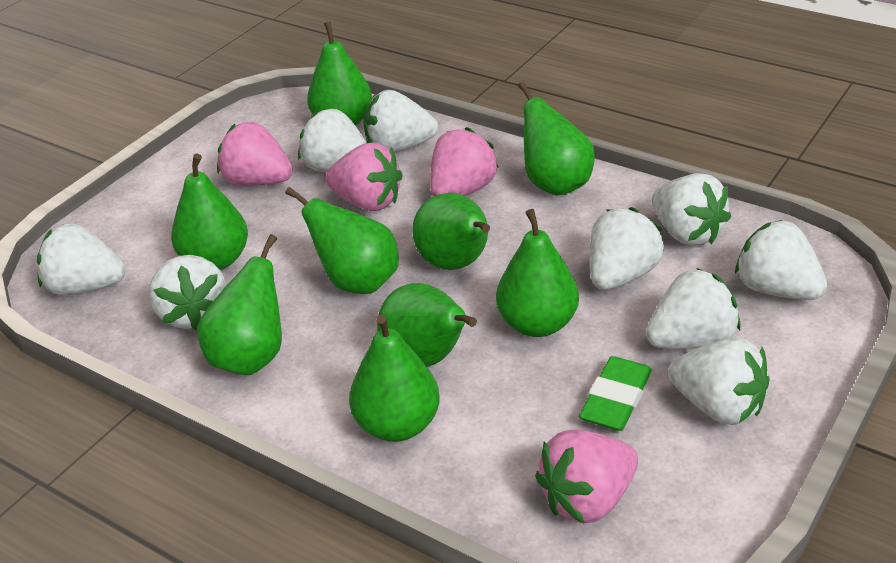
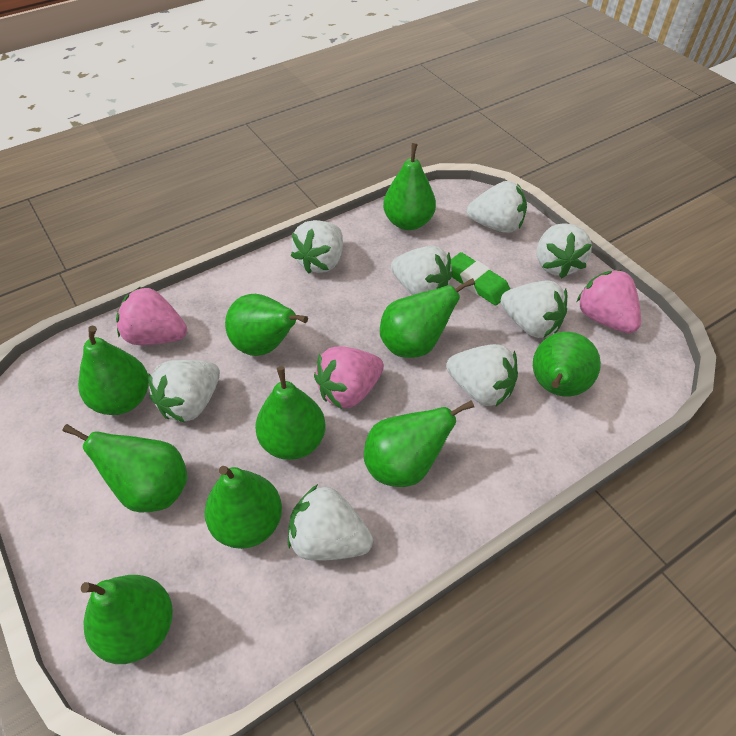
green pear: [171,154,248,270] [197,234,282,375] [285,187,399,294] [307,22,372,126] [349,315,440,442] [377,283,477,367] [412,193,490,270] [496,209,579,337] [518,81,595,196] = 9 -> [62,424,187,513] [78,326,149,415] [81,575,173,664] [205,466,282,549] [225,294,308,356] [255,366,326,460] [364,400,474,487] [380,278,475,358] [383,143,436,230] [533,332,601,397] = 10
pink strawberry: [217,122,293,186] [325,143,403,211] [430,127,499,197] [535,429,638,523] = 4 -> [116,286,187,345] [314,346,384,409] [577,270,641,333] = 3
white strawberry: [37,223,126,295] [149,255,227,330] [298,109,367,172] [363,90,438,153] [589,207,664,290] [646,268,740,349] [652,173,731,246] [668,337,769,425] [735,220,827,300] = 9 -> [148,360,220,423] [288,484,373,561] [291,220,343,274] [391,246,453,295] [446,344,518,407] [467,181,527,233] [501,281,567,338] [537,223,592,278] = 8

